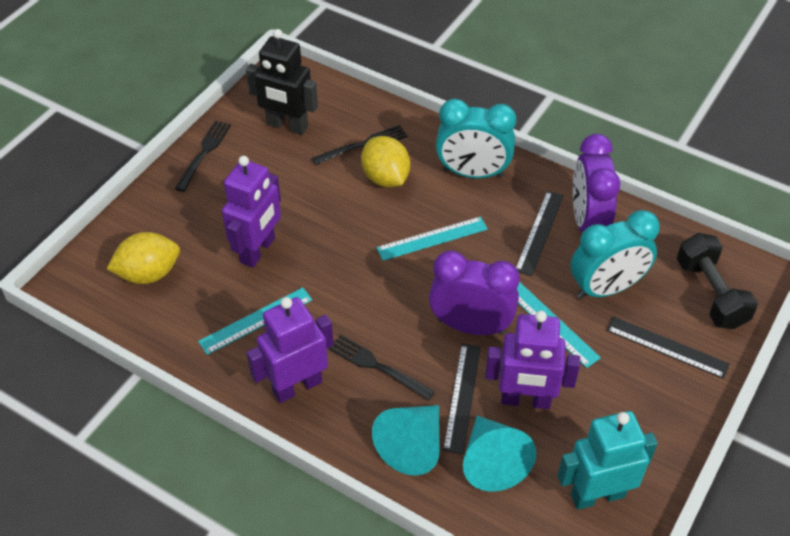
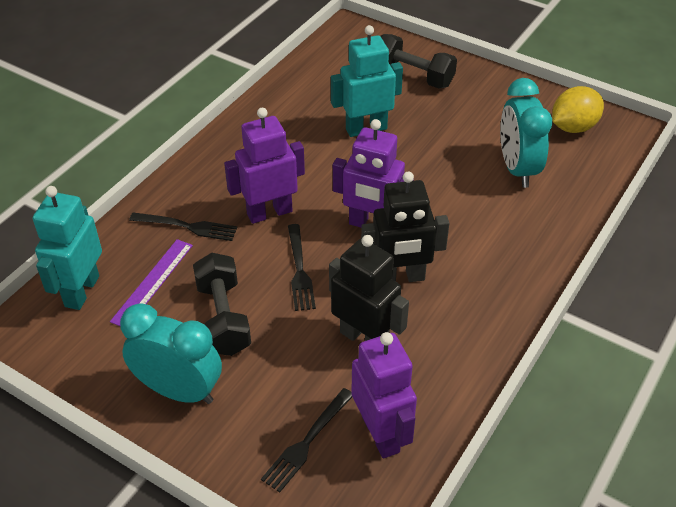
black dumbbell: [677,233,758,329] = 1 -> [193,253,251,356] [380,34,457,89] = 2
black robot: [246,29,318,135] = 1 -> [329,235,409,341] [361,172,449,282] = 2
black ruler: [443,344,481,454] [516,191,564,276] [606,316,730,379] = 3 -> none = 0
purple clock: [429,251,520,335] [573,134,621,233] = 2 -> none = 0
purple ruler: none = 0 -> [110,239,193,326] = 1
turquoise cone: [372,405,440,476] [463,416,536,492] = 2 -> none = 0
turquoise robot: [557,411,658,510] = 1 -> [33,186,102,310] [331,25,403,137] = 2
turquoise ruler: [198,287,312,355] [376,216,488,261] [517,282,601,368] = 3 -> none = 0
yellow lemon: [106,232,180,284] [361,136,410,187] = 2 -> [552,86,604,133] = 1

